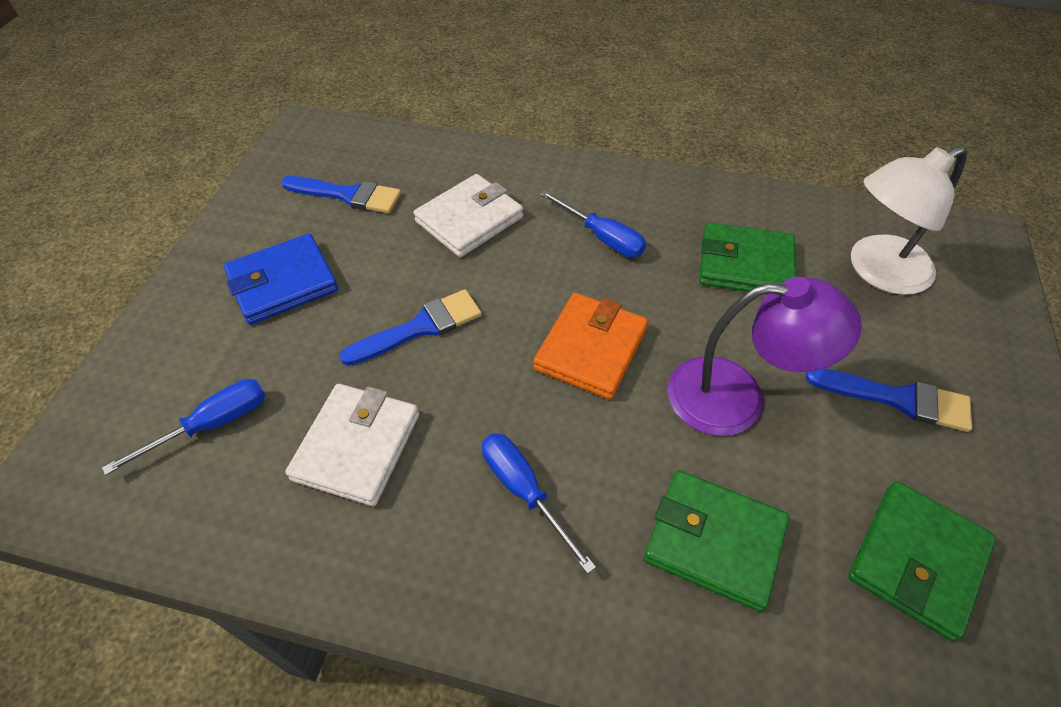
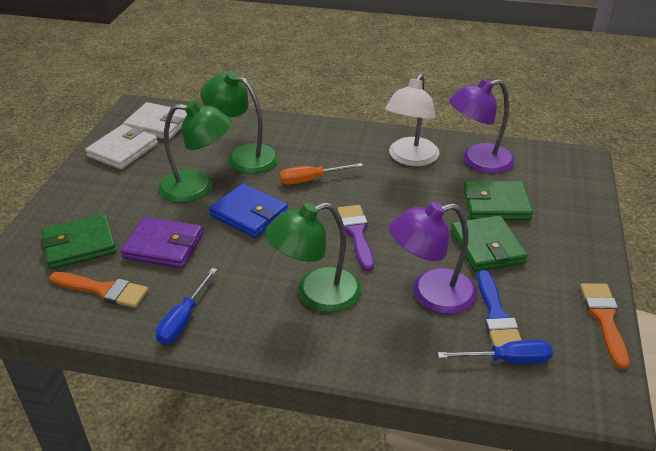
blue brush: [281,176,401,213] [339,289,482,366] [805,368,972,432] = 3 -> [477,270,521,347] = 1
blue screwdriver: [102,379,265,475] [482,433,596,574] [540,190,646,257] = 3 -> [156,268,217,344] [438,340,553,364] = 2
green lamp: none = 0 -> [158,101,231,202] [200,71,279,174] [265,202,362,312] = 3
orange brush: none = 0 -> [50,272,149,308] [580,283,630,369] = 2
orange screwdriver: none = 0 -> [279,163,363,185] = 1
orange wallet: [533,293,648,400] = 1 -> none = 0
purple brush: none = 0 -> [337,205,374,271] = 1
purple lamp: [668,277,862,436] = 1 -> [389,202,477,314] [449,79,515,174] = 2
purple wallet: none = 0 -> [121,217,203,268] = 1

